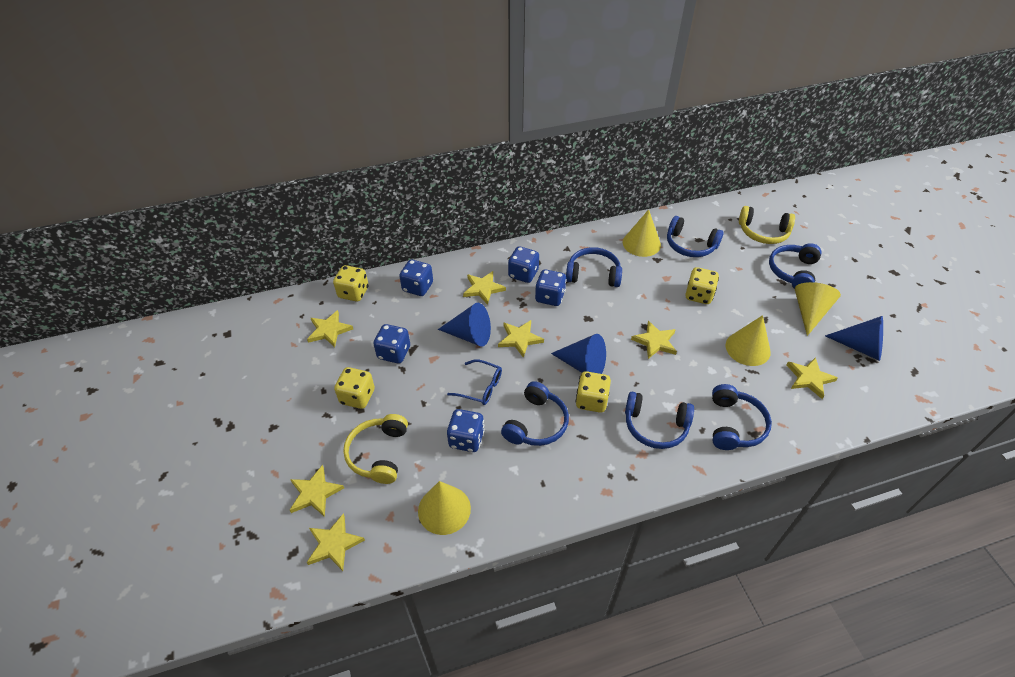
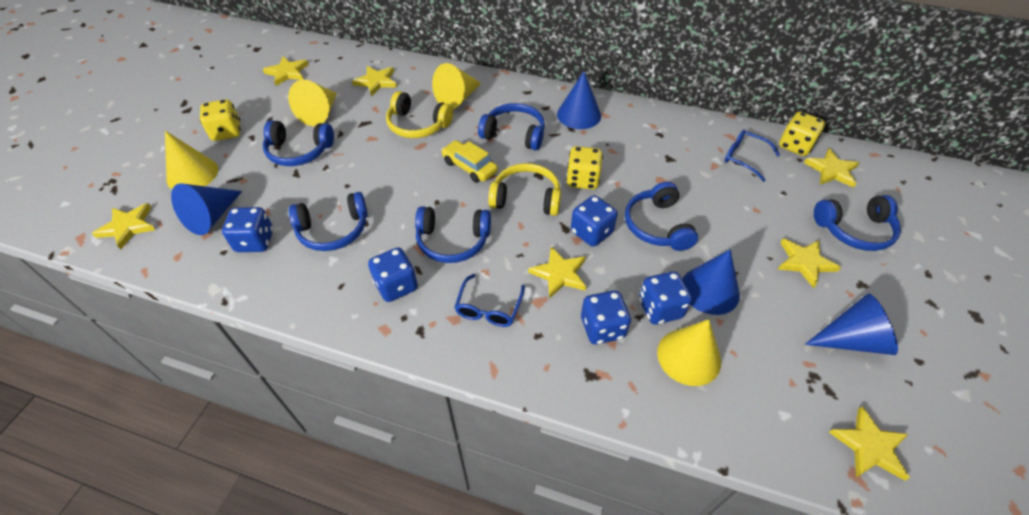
blue cone: [438,303,491,347] [551,334,606,374] [825,316,883,361] = 3 -> [171,183,242,235] [557,71,601,129] [682,249,740,315] [805,293,898,355] = 4
blue glasses: [447,359,502,405] = 1 -> [455,274,525,327] [725,130,780,182] = 2
yellow car: none = 0 -> [441,140,498,183] = 1
yellow dice: [333,265,369,302] [334,367,375,409] [576,371,611,413] [685,267,719,304] = 4 -> [200,99,241,141] [566,146,603,190] [779,112,825,156] = 3

